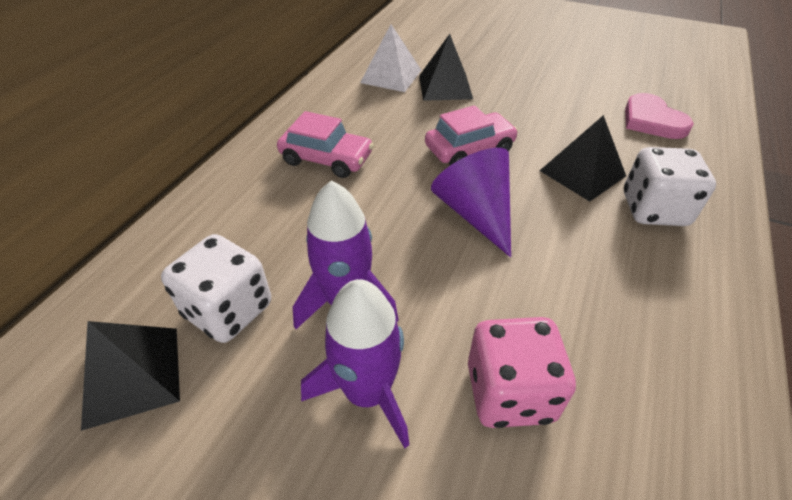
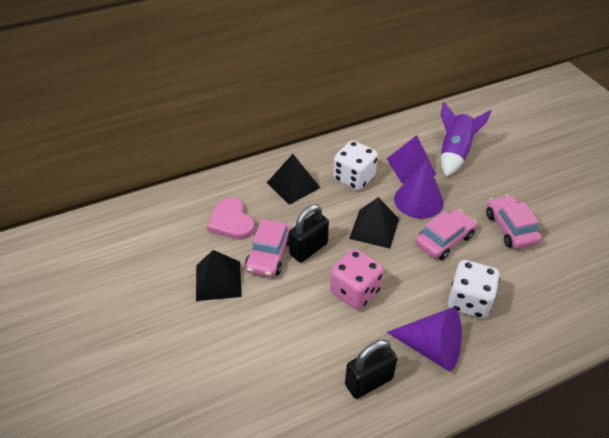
black padlock: none = 0 -> [289,204,329,263] [345,339,398,399] = 2
pink car: [277,111,374,178] [425,105,518,165] = 2 -> [245,219,291,277] [415,209,477,260] [486,195,542,249] = 3
purple cone: [431,148,511,257] = 1 -> [387,308,462,371] [394,160,444,219] = 2
purple pyramid: none = 0 -> [387,135,436,183] = 1
purple rocket: [293,181,399,329] [301,279,409,448] = 2 -> [441,102,491,177] = 1
white pyramid: [360,24,421,92] = 1 -> none = 0

